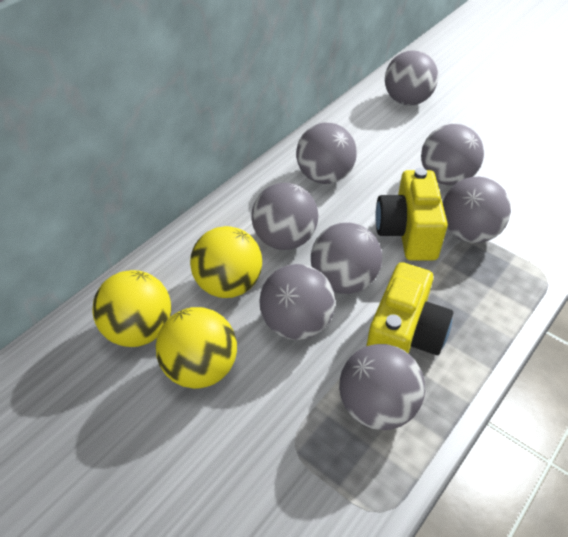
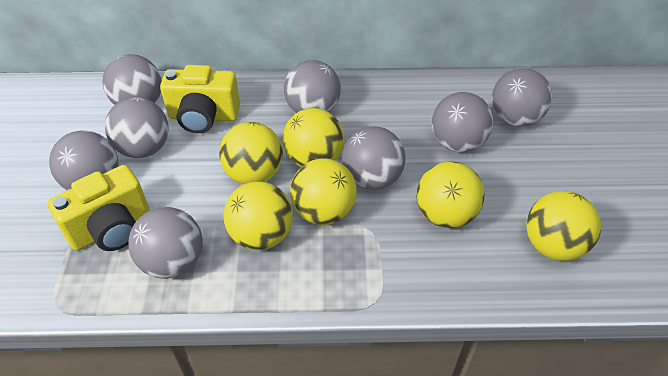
yellow ball: [92,270,171,347] [156,307,237,389] [190,226,262,298] = 3 -> [219,122,283,184] [223,181,293,250] [283,108,344,167] [290,158,357,225] [416,161,485,228] [526,191,601,261] = 6

